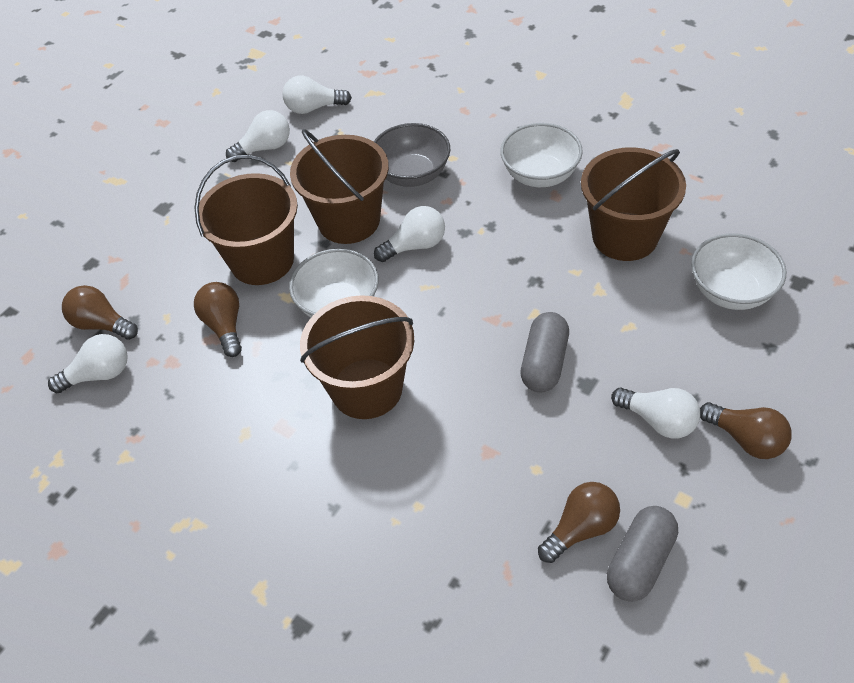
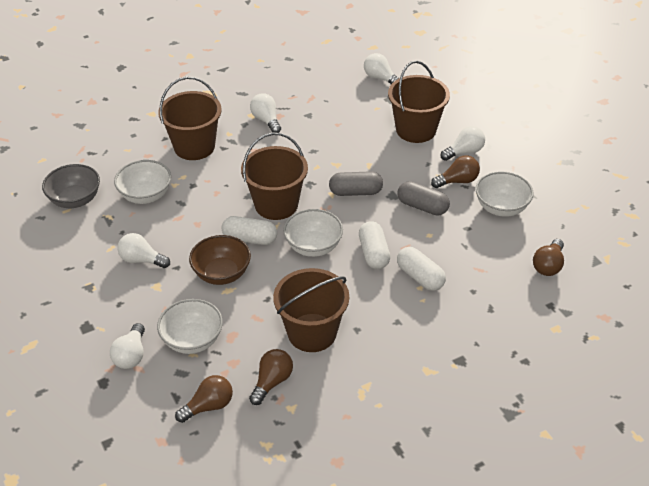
brown bowl: none = 0 -> [189,235,251,285] = 1
white bowl: [289,249,379,318] [500,123,583,187] [691,234,786,310] = 3 -> [114,160,171,204] [157,299,223,354] [283,209,343,257] [475,171,534,217] = 4
white capsule: none = 0 -> [222,216,277,245] [359,221,390,269] [397,247,446,291] = 3

